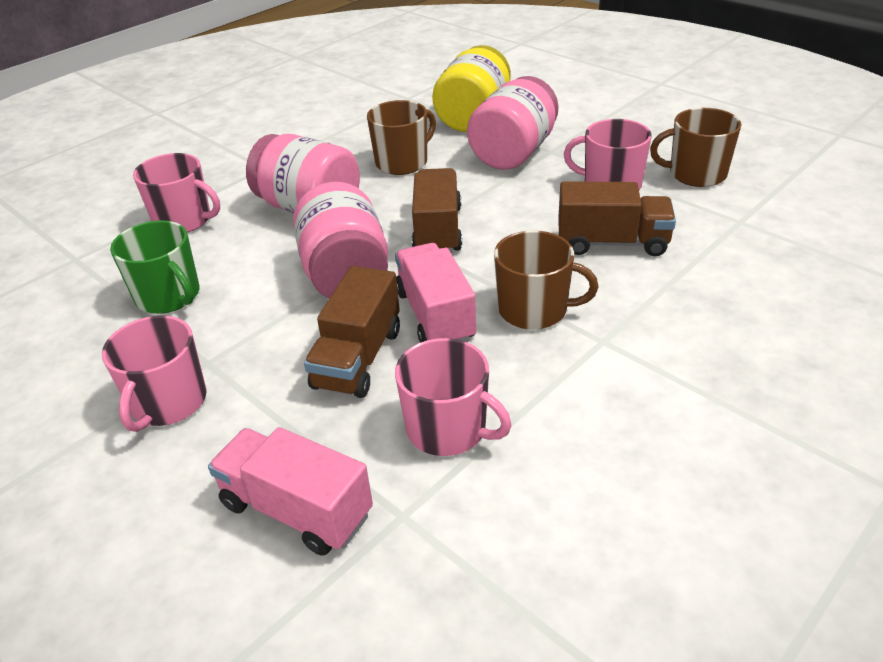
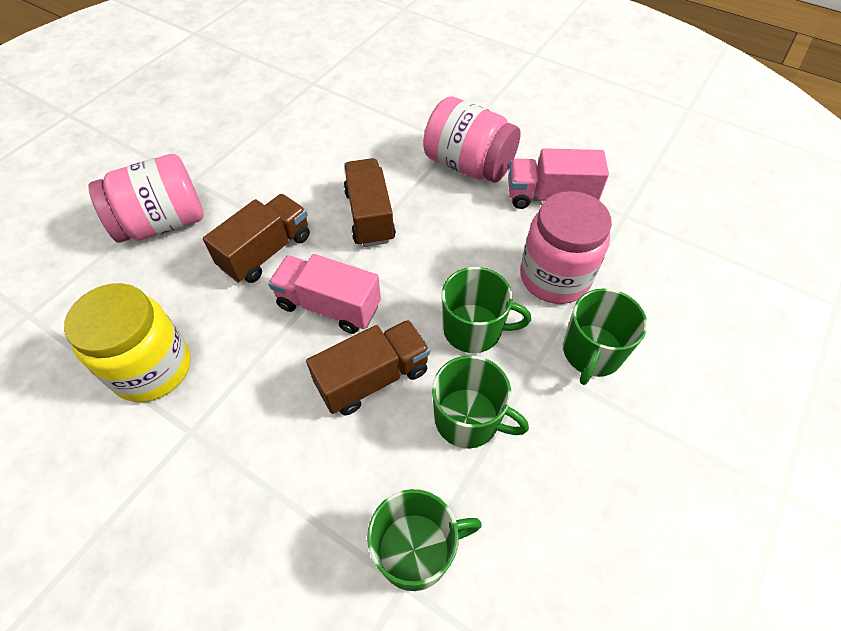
brown mug: [367,100,436,175] [494,231,598,330] [650,108,741,187] = 3 -> none = 0
green mug: [110,220,199,314] = 1 -> [367,489,482,591] [432,355,529,449] [442,267,531,353] [563,288,647,385] = 4
pink mug: [102,316,207,432] [133,153,220,233] [395,338,512,456] [564,119,652,190] = 4 -> none = 0

